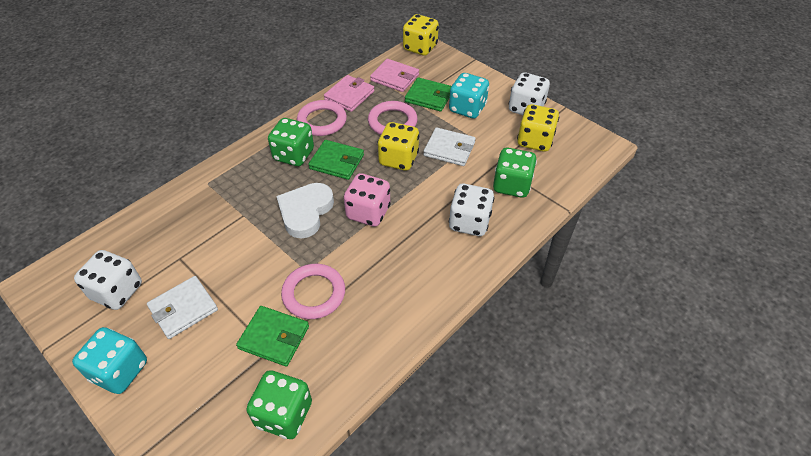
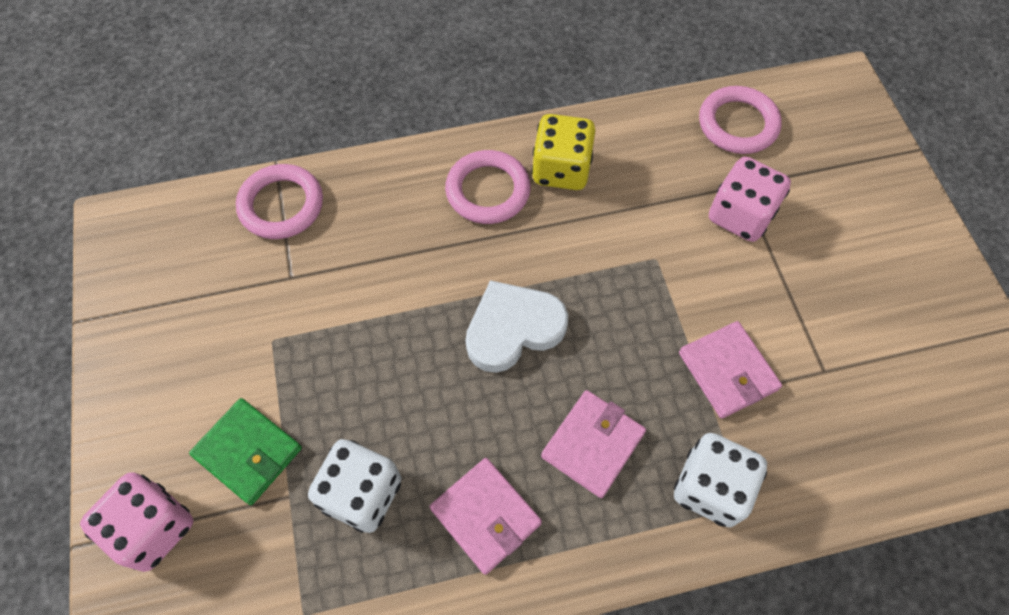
green dice: [246,370,312,439] [268,118,314,166] [493,148,537,198] = 3 -> none = 0
green wallet: [236,306,309,367] [308,140,364,180] [405,77,451,111] = 3 -> [189,398,302,505] = 1
pink dice: [344,173,391,227] = 1 -> [80,473,193,572] [709,156,791,242] = 2
pink wallet: [324,75,374,112] [370,59,419,92] = 2 -> [430,458,542,575] [541,390,646,498] [679,321,782,418] = 3
turquoise dice: [72,327,147,394] [449,73,489,119] = 2 -> none = 0
white dice: [74,250,142,310] [449,184,494,236] [509,72,550,115] = 3 -> [308,439,402,533] [674,433,767,527] = 2
white wallet: [147,276,218,339] [423,127,476,166] = 2 -> none = 0
yellow dice: [378,122,419,171] [403,14,439,56] [517,104,559,152] = 3 -> [532,114,595,190] = 1

